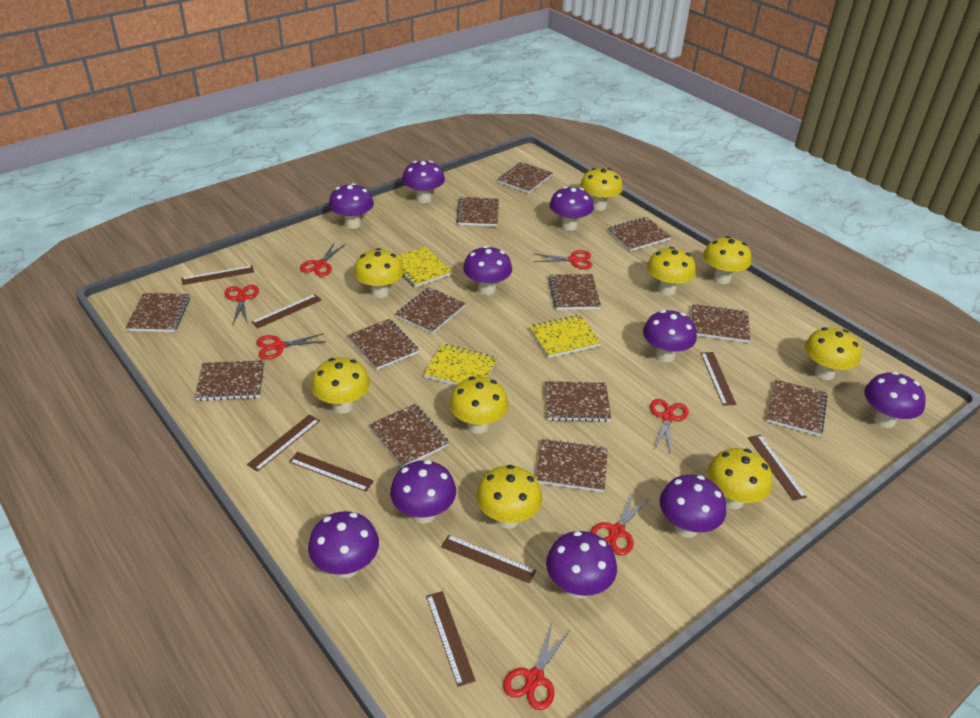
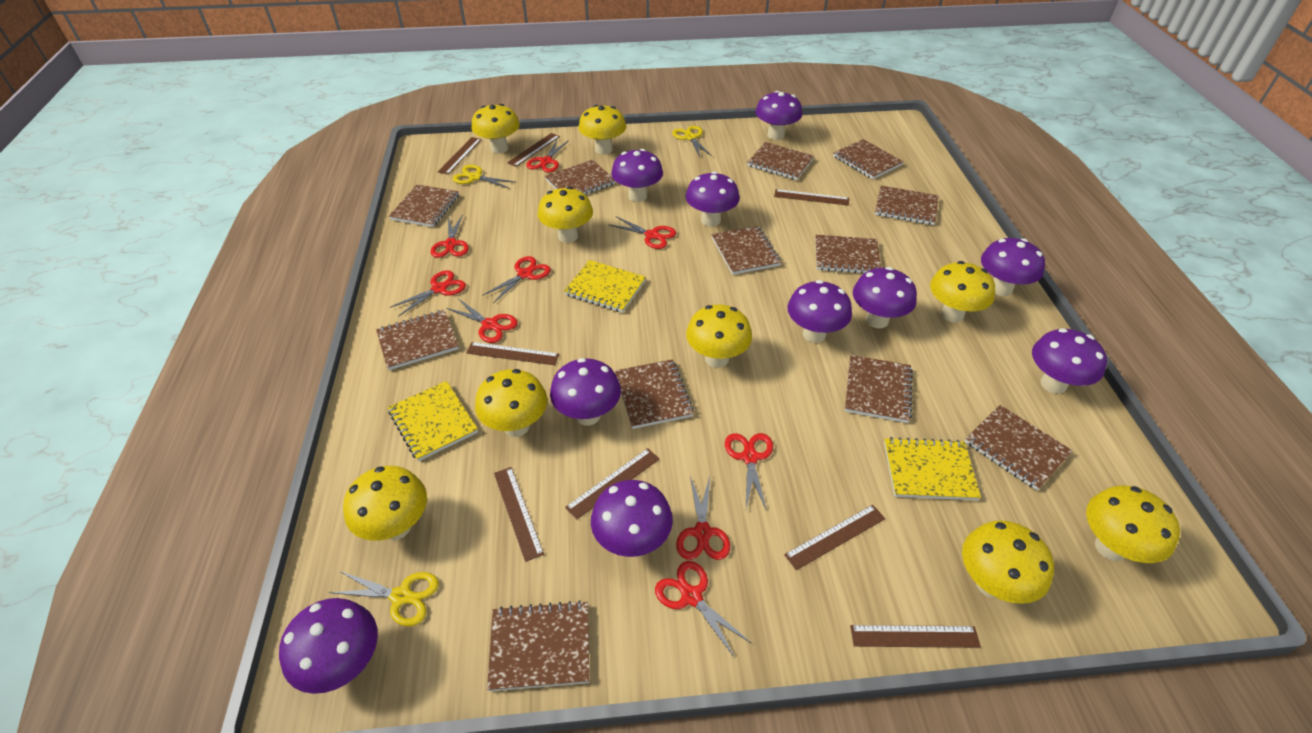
brown notebook: [126,293,190,332] [195,360,265,401] [348,319,419,370] [369,404,449,467] [396,287,466,334] [456,197,499,227] [497,162,552,193] [536,439,608,492] [545,381,611,422] [548,274,601,310] [607,217,671,251] [692,304,750,343] [767,379,828,436] = 13 -> [376,310,459,370] [389,184,459,227] [487,600,590,691] [545,160,615,194] [615,359,694,429] [711,226,781,275] [747,142,814,180] [815,235,881,274] [833,139,904,179] [845,355,913,423] [875,185,939,225] [965,405,1073,490] = 12
red scissors: [224,285,259,324] [256,333,326,359] [300,242,346,277] [503,624,571,710] [534,250,592,269] [590,491,650,555] [650,399,689,451] = 7 -> [390,270,466,317] [430,214,469,258] [446,299,518,343] [482,256,551,303] [526,140,569,173] [608,216,676,249] [655,561,751,658] [676,476,730,560] [725,433,773,511] = 9
yellow scissors: none = 0 -> [329,571,439,626] [453,165,515,189] [672,126,712,157] = 3

